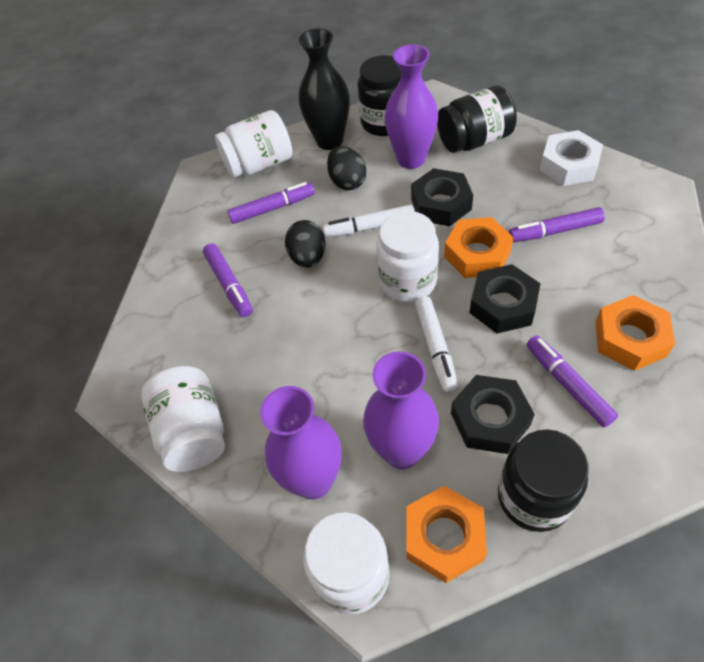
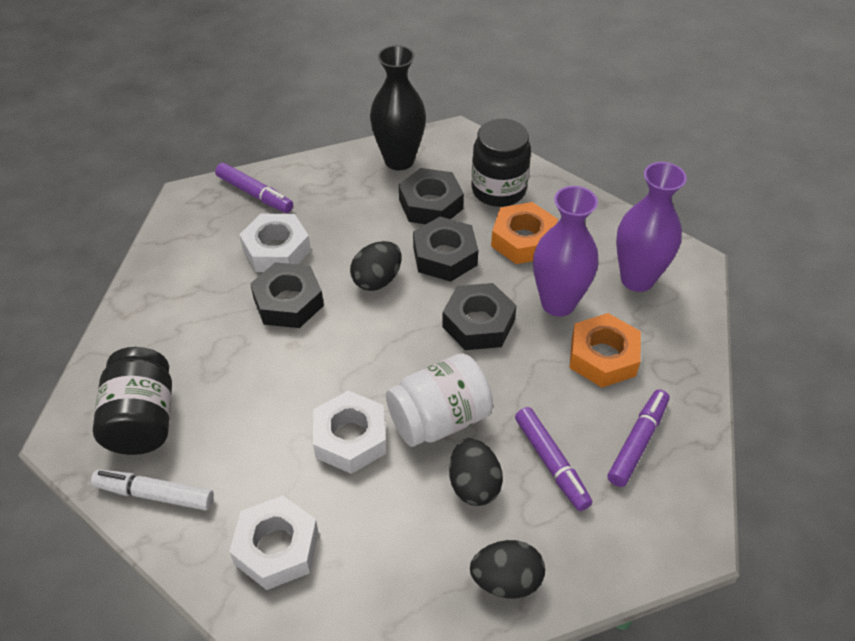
black egg: [285,220,326,268] [327,146,366,190] = 2 -> [350,241,402,291] [449,438,503,506] [470,540,545,598] = 3
black jar: [358,55,401,136] [437,85,517,153] [498,430,588,532] = 3 -> [93,347,172,455] [471,119,531,207] = 2
black nut: [411,168,473,226] [451,375,535,454] [470,264,541,333] = 3 -> [250,262,324,328] [399,168,464,224] [413,217,478,282] [442,283,517,350] = 4
orange nut: [406,486,487,583] [444,217,514,278] [595,295,675,371] = 3 -> [491,202,558,264] [570,313,641,388] = 2
purple marker: [203,244,253,317] [227,182,315,224] [509,207,605,242] [527,335,618,427] = 4 -> [215,163,293,213] [515,407,593,511] [608,389,669,487] = 3
purple vase: [260,386,342,499] [363,351,439,469] [385,44,438,169] = 3 -> [533,186,599,317] [616,162,687,292] = 2
white jar: [141,366,225,472] [215,110,292,178] [303,512,390,615] [376,211,439,302] = 4 -> [386,353,493,447] = 1
white marker: [323,204,415,238] [415,296,458,392] = 2 -> [91,469,214,511] = 1
white nut: [539,130,603,186] = 1 -> [229,496,319,590] [239,214,311,272] [313,391,386,474] = 3

